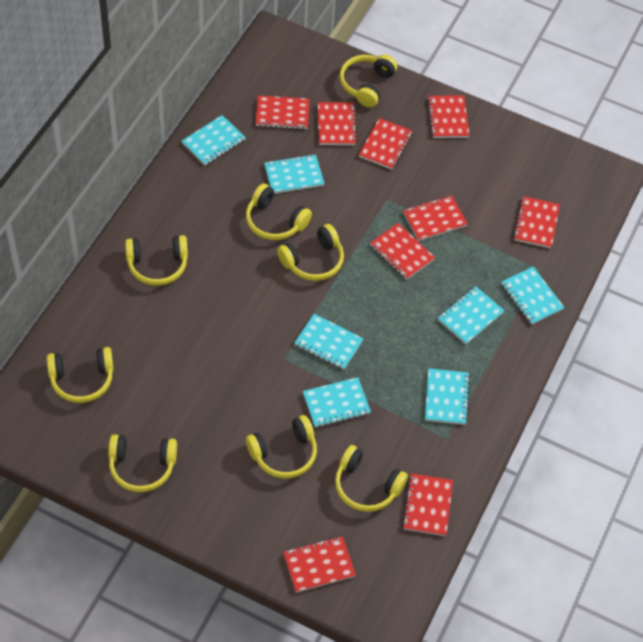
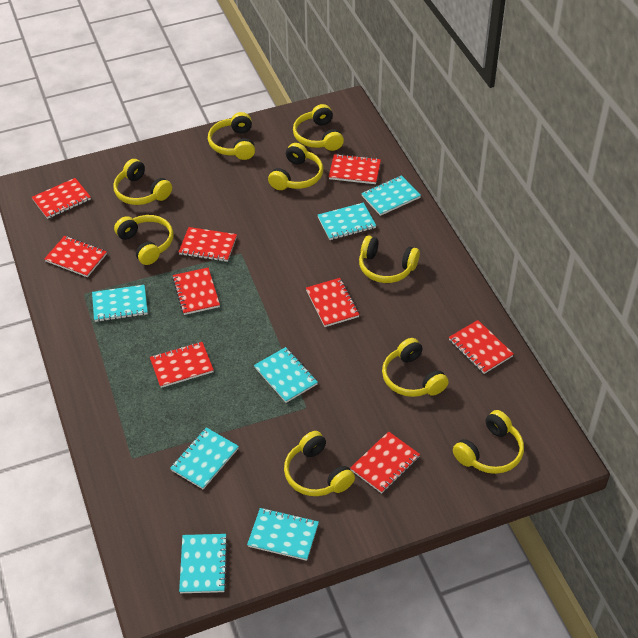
yellow headphones: [47,347,114,403] [108,434,177,492] [125,235,188,286] [246,184,312,240] [246,415,317,478] [277,224,344,281] [335,445,408,512] [340,54,397,108] = 8 -> [113,159,172,205] [114,215,174,265] [208,112,255,160] [268,143,323,190] [284,431,355,496] [293,104,344,151] [359,236,420,283] [382,338,449,397] [453,410,524,474] = 9

